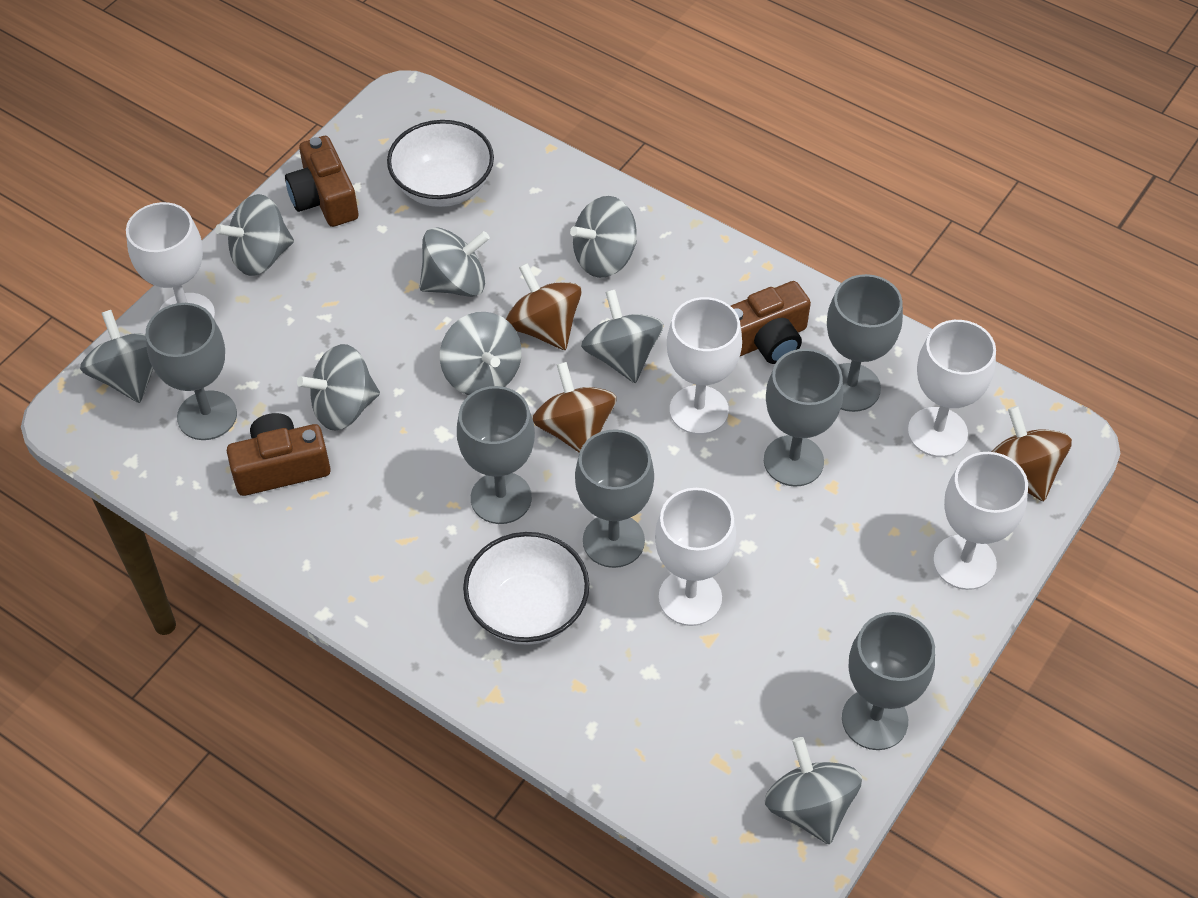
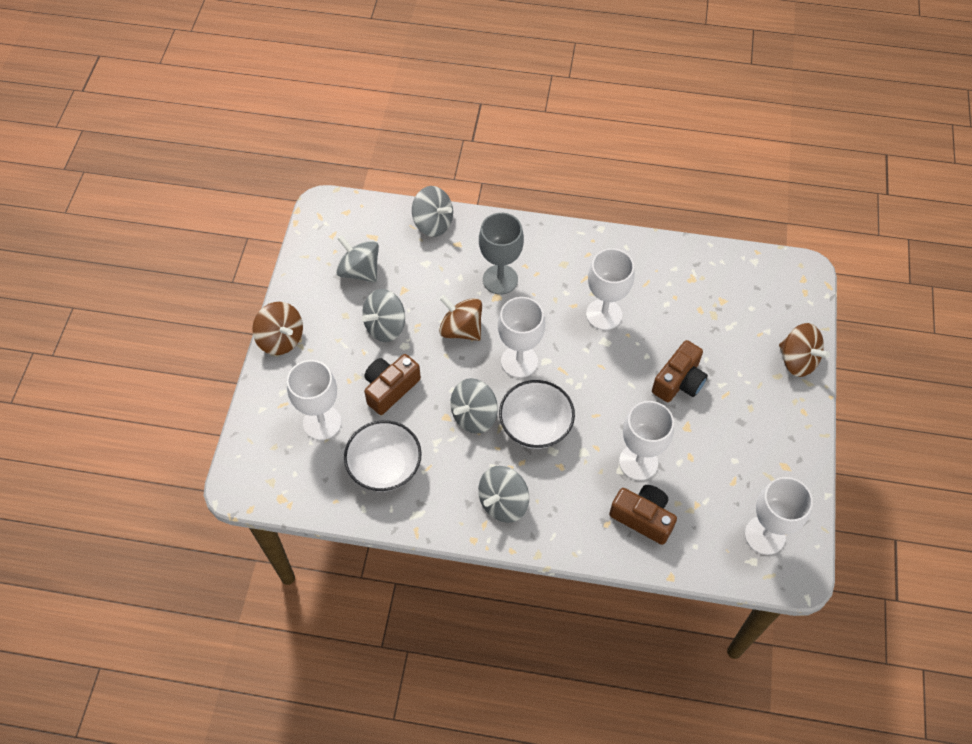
grey goblet: [146,303,237,440] [457,386,535,524] [575,429,654,568] [764,349,843,487] [827,274,903,412] [842,612,935,750] = 6 -> [479,213,524,295] = 1
grey spinning top: [80,310,153,403] [215,194,294,276] [297,344,380,431] [420,227,490,297] [440,312,522,395] [570,196,637,278] [581,289,663,383] [765,737,862,845] = 8 -> [336,235,379,283] [362,289,405,342] [412,186,453,237] [450,378,498,434] [478,466,529,523] = 5

